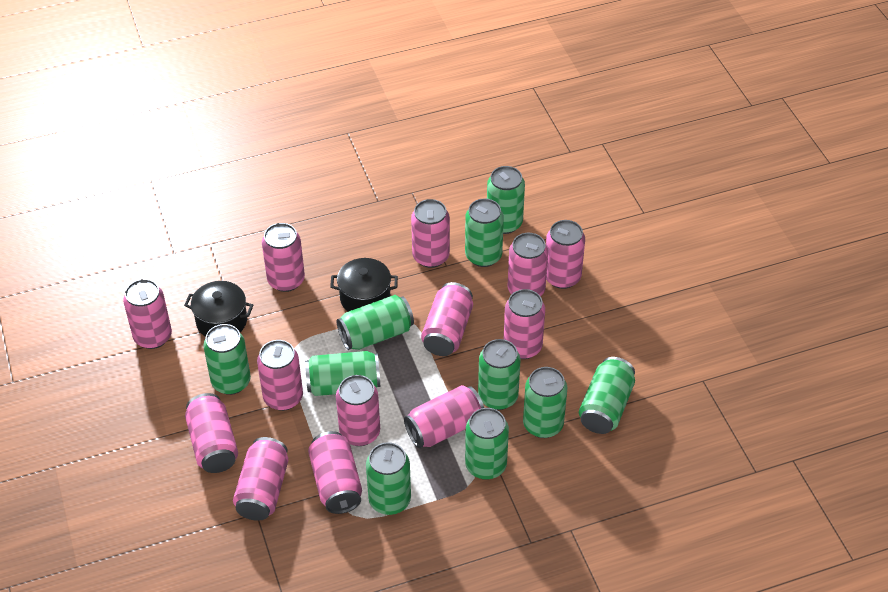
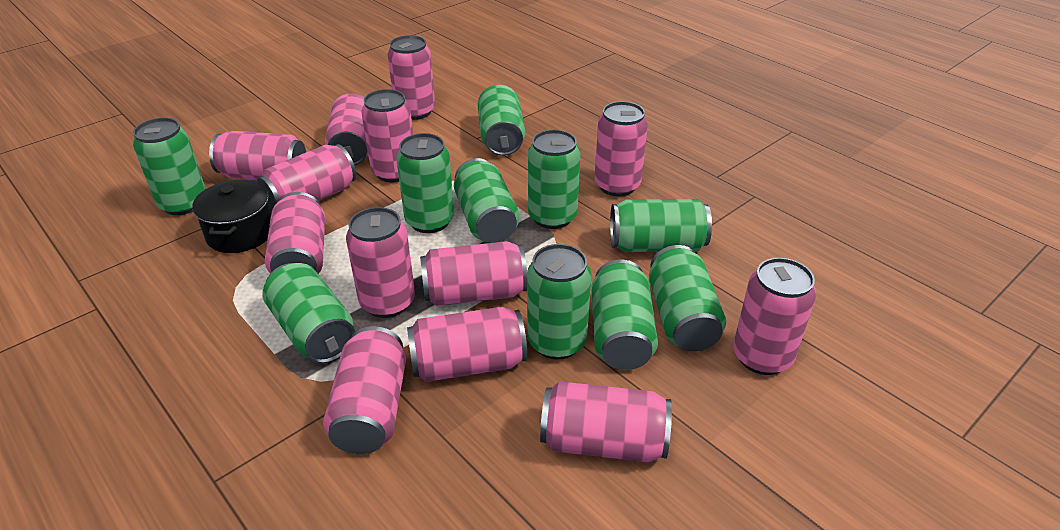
black pot: [184,281,253,337] [330,258,398,312] = 2 -> [192,180,271,253] = 1

